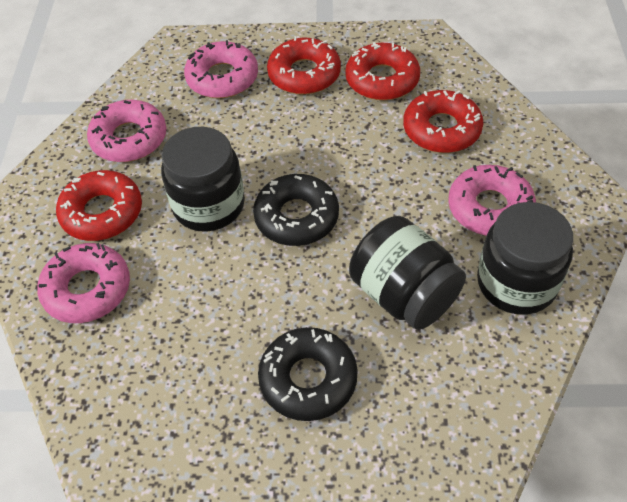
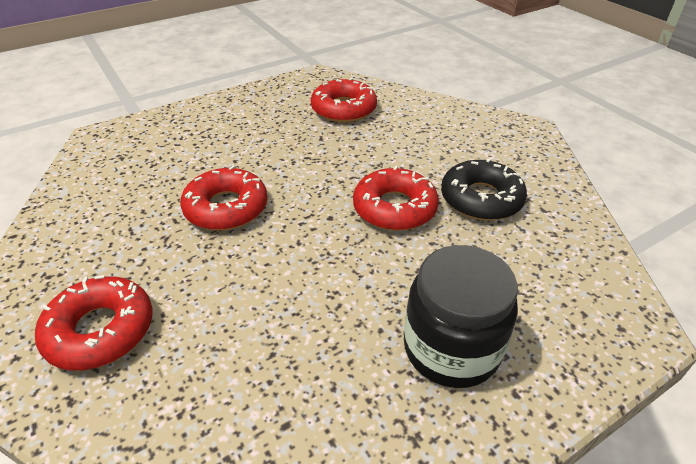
black donut: [253,174,339,246] [258,327,358,421] = 2 -> [441,158,527,220] = 1
black jar: [161,127,245,232] [349,216,466,330] [477,202,573,315] = 3 -> [404,245,518,388] = 1
pink donut: [37,243,130,323] [87,100,166,162] [184,40,258,98] [448,165,536,236] = 4 -> none = 0

